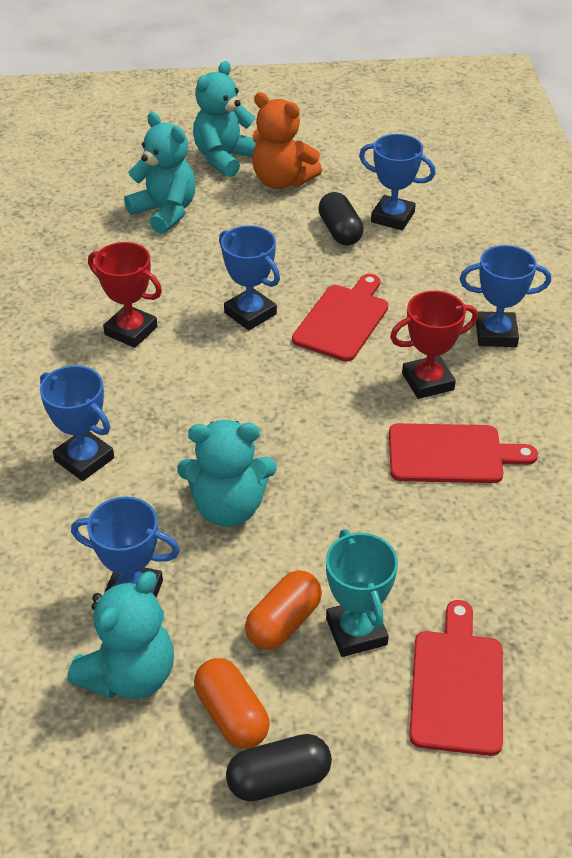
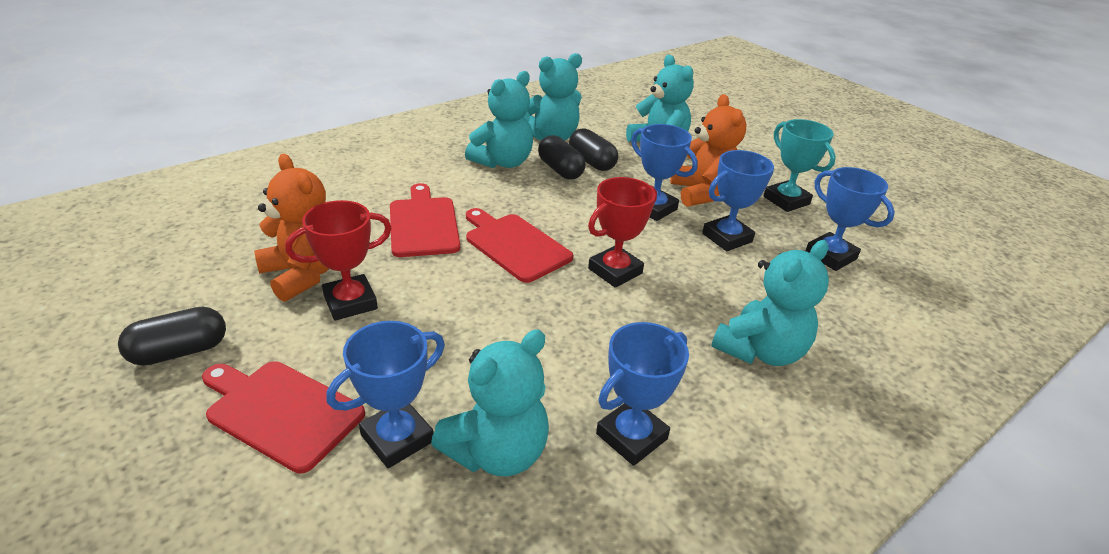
black capsule: [226,734,332,801] [318,192,364,246] = 2 -> [118,307,226,366] [538,135,586,180] [569,128,618,171] = 3
orange capsule: [194,658,270,749] [245,570,322,650] = 2 -> none = 0
orange teddy bear: [252,92,322,189] = 1 -> [254,154,329,302] [670,94,747,207] = 2
turquoise teddy bear: [67,571,174,699] [124,112,196,234] [177,420,277,527] [193,61,256,177] = 4 -> [431,330,549,476] [465,71,533,168] [528,53,582,141] [626,55,694,142] [711,240,829,366] = 5

